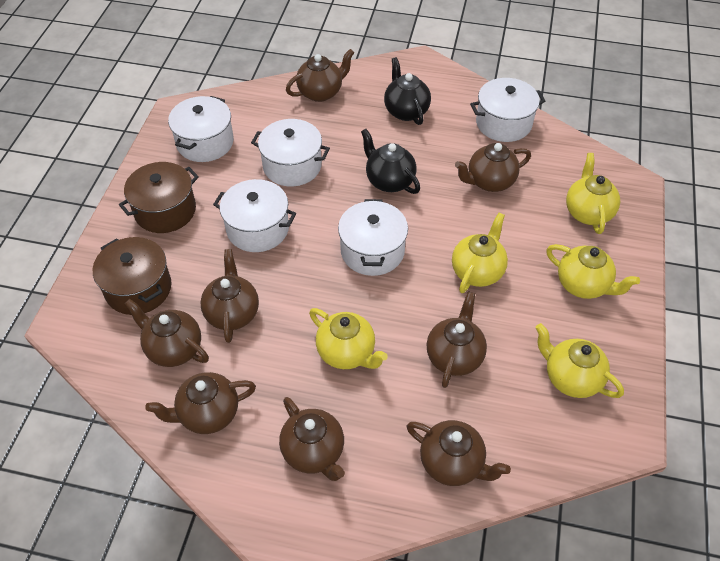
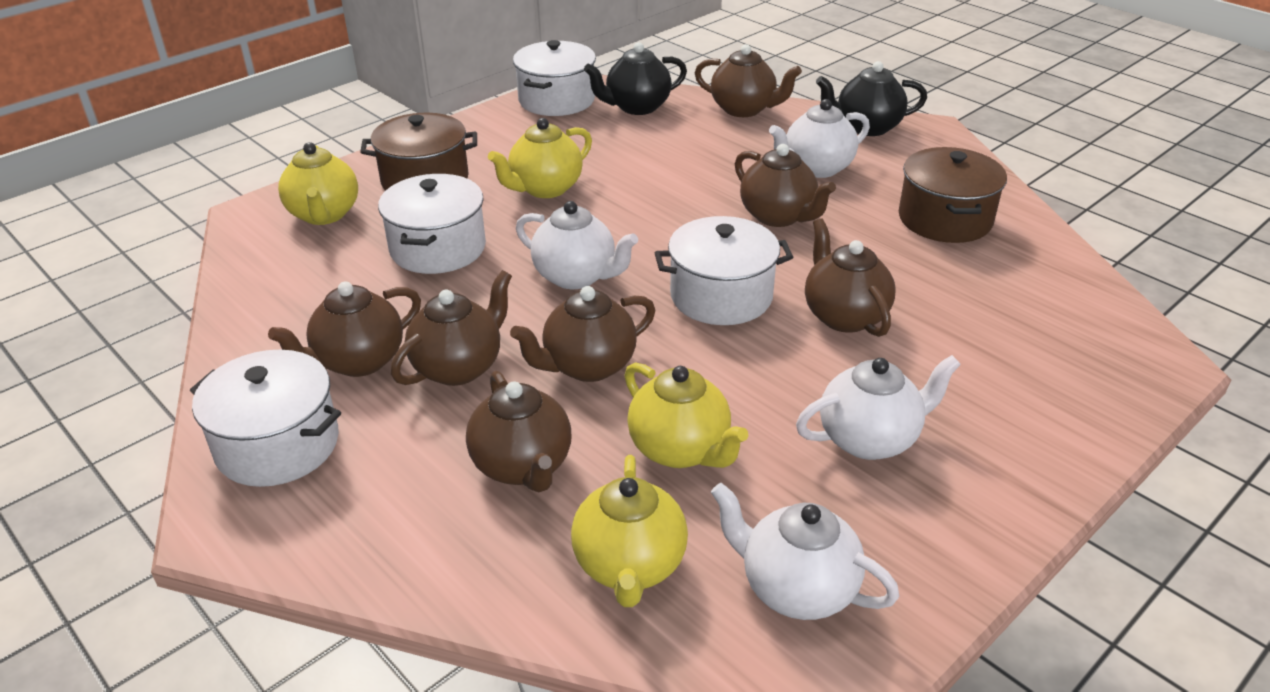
brown teapot: [125,299,209,367] [145,372,256,434] [200,249,259,343] [279,397,345,481] [286,49,354,102] [407,420,511,486] [426,292,487,388] [455,143,531,192] = 8 -> [268,281,421,377] [391,270,512,386] [466,371,571,492] [510,286,655,382] [695,44,802,117] [735,144,836,227] [805,219,895,337] = 7
white pot: [168,96,234,162] [213,179,296,252] [251,119,330,187] [338,199,408,276] [470,78,545,142] = 5 -> [190,350,341,487] [378,174,486,274] [513,40,596,116] [655,216,793,325] = 4
white teapot: none = 0 -> [516,201,638,289] [711,483,899,620] [769,99,870,178] [796,355,961,460] = 4
yellow teapot: [309,308,388,369] [452,213,508,293] [536,323,624,398] [546,244,640,299] [566,153,620,234] = 5 -> [278,142,358,225] [488,118,592,198] [571,455,688,607] [624,362,749,468] = 4

